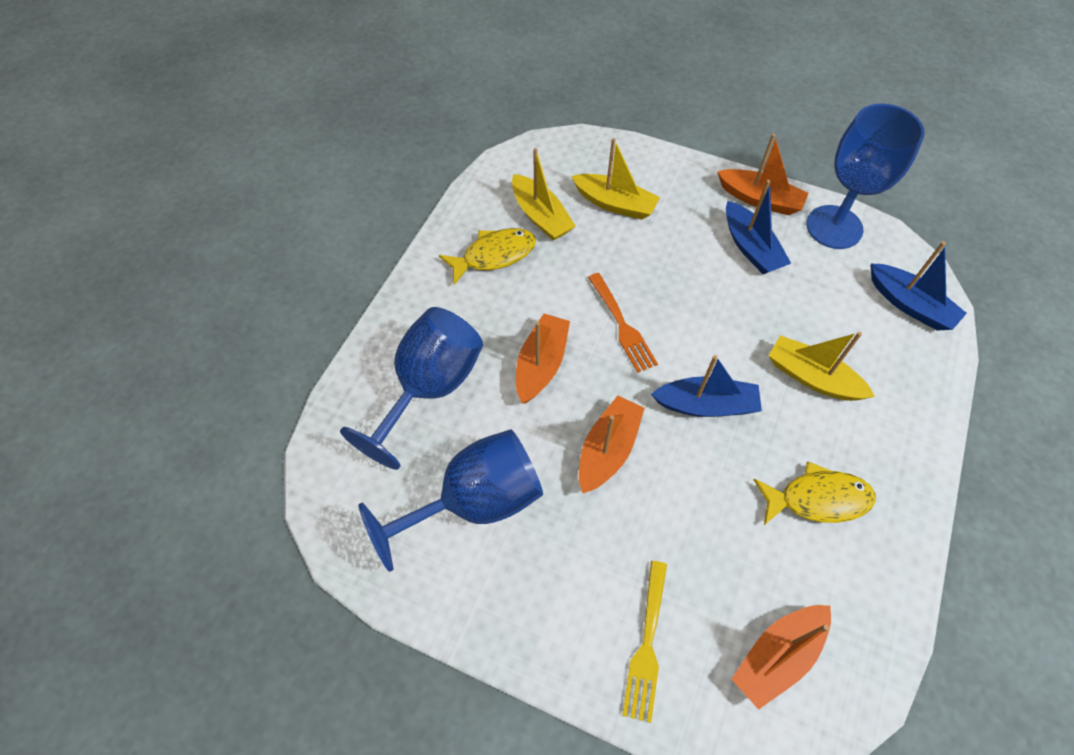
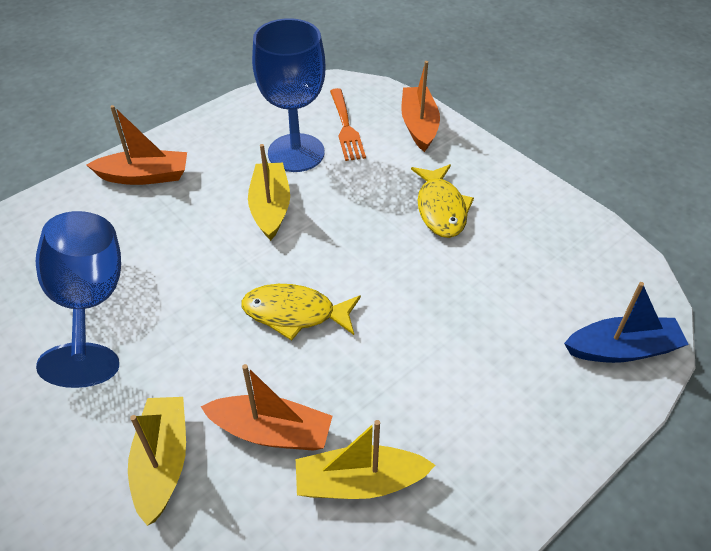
blue boat: [651,355,762,417] [726,180,791,274] [871,241,967,331] = 3 -> [564,282,689,363] = 1
blue goblet: [340,307,483,470] [359,429,543,572] [806,104,925,249] = 3 -> [36,211,121,388] [252,18,326,172] = 2
orange boat: [516,314,570,403] [579,395,645,494] [717,133,809,215] [732,605,831,710] = 4 -> [87,105,187,185] [200,364,332,451] [401,61,440,152] = 3
yellow fork: [622,561,667,723] = 1 -> none = 0

